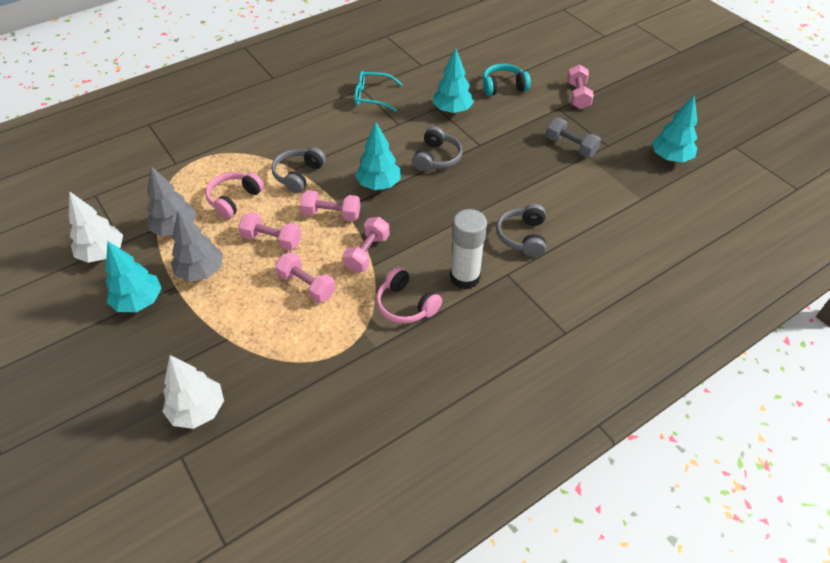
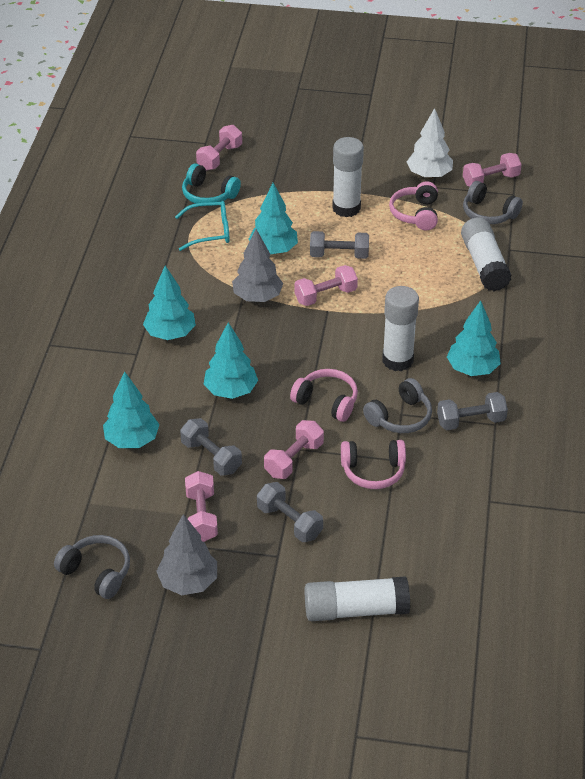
grey dumbbell: [546,118,601,157] = 1 -> [180,418,242,475] [257,482,323,542] [310,231,369,259] [437,392,508,430] = 4
pink headphones: [205,172,264,219] [376,267,442,324] = 2 -> [290,369,358,422] [341,440,406,489] [389,181,438,230] = 3
turquoise tree: [105,241,162,312] [355,122,401,190] [432,48,474,114] [652,95,698,162] = 4 -> [103,371,160,448] [143,265,196,340] [204,322,258,399] [249,183,298,254] [447,300,501,376] = 5
white glue stick: [450,209,487,290] = 1 -> [305,576,410,621] [332,137,364,217] [382,286,419,371] [461,217,511,291] = 4
white tree: [68,191,123,263] [162,355,224,429] = 2 -> [407,108,453,179] = 1

